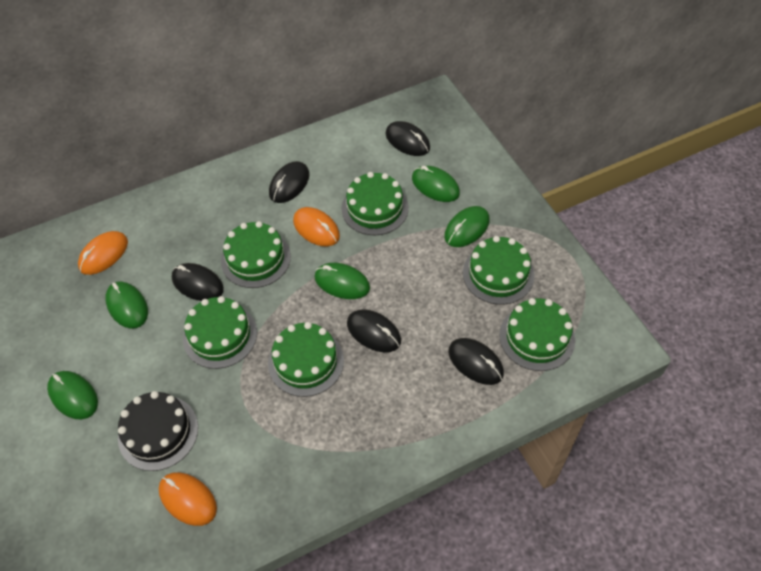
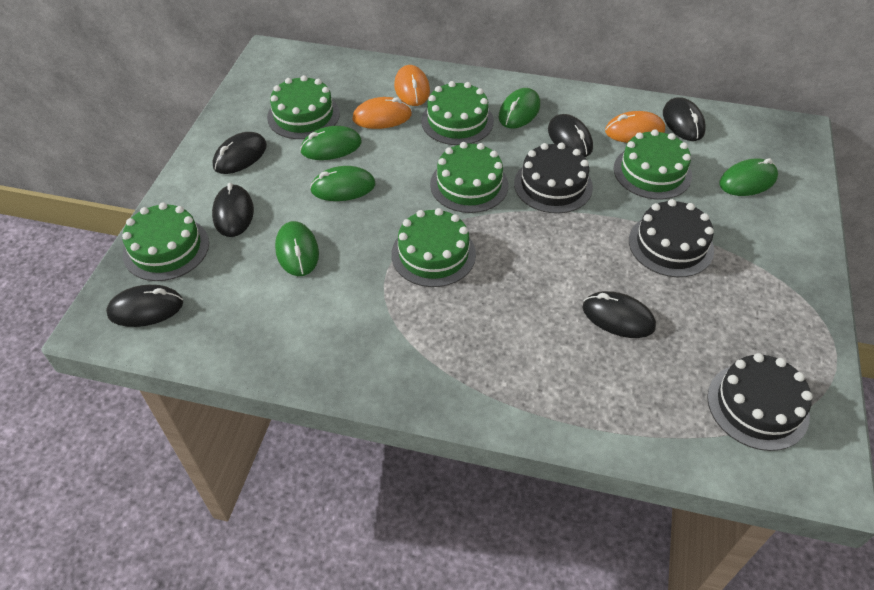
black cake: [118,391,198,471] = 1 -> [514,143,593,214] [629,199,714,277] [707,353,813,451] = 3
black mouse: [172,263,224,301] [269,161,309,203] [347,309,401,352] [385,121,430,156] [448,338,504,385] = 5 -> [106,285,183,327] [212,183,254,237] [213,132,267,174] [548,114,593,157] [582,291,656,338] [663,97,706,141] = 6

